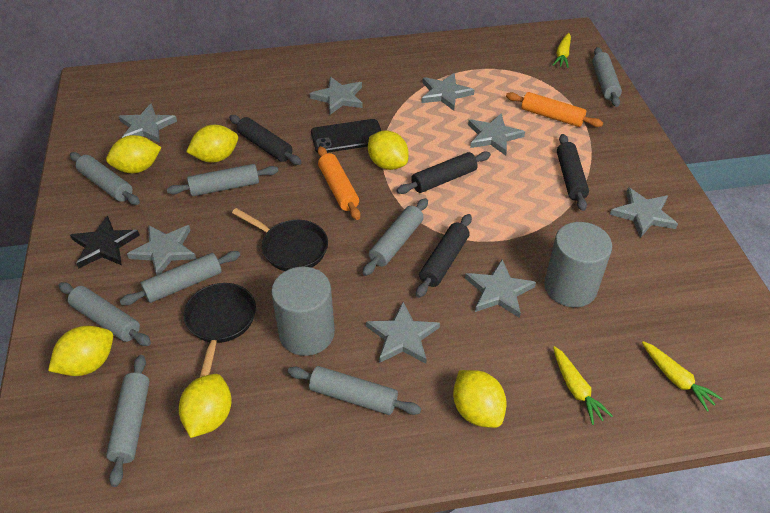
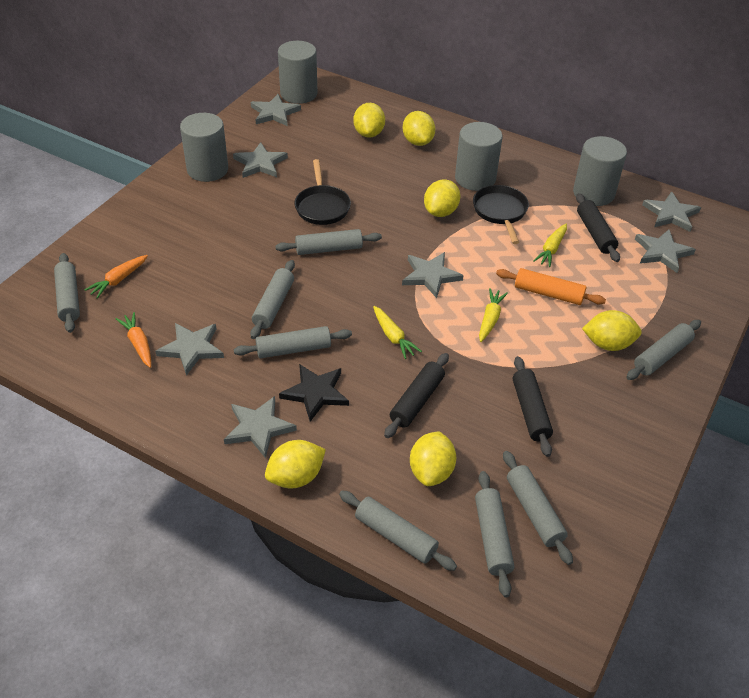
black phone: [311,119,381,153] = 1 -> none = 0
black rolling pin: [229,115,302,165] [397,152,491,194] [416,214,472,298] [557,134,589,211] = 4 -> [384,353,449,438] [513,356,553,457] [576,193,620,262] = 3
grey cylinder: [271,267,335,356] [544,222,612,307] = 2 -> [180,113,228,182] [278,41,318,104] [455,122,502,191] [573,136,627,206] = 4
grey star: [119,103,177,143] [127,225,196,275] [309,77,363,115] [366,302,440,364] [421,73,475,111] [465,259,536,318] [468,113,525,156] [610,187,678,238] = 8 -> [155,323,224,376] [224,396,297,458] [233,142,288,178] [251,94,301,126] [402,252,464,298] [635,229,696,273] [642,191,701,232] = 7
orange carrot: none = 0 -> [85,255,148,299] [116,312,151,368] = 2
orange rolling pin: [318,146,360,220] [506,92,603,127] = 2 -> [496,268,606,305] = 1

